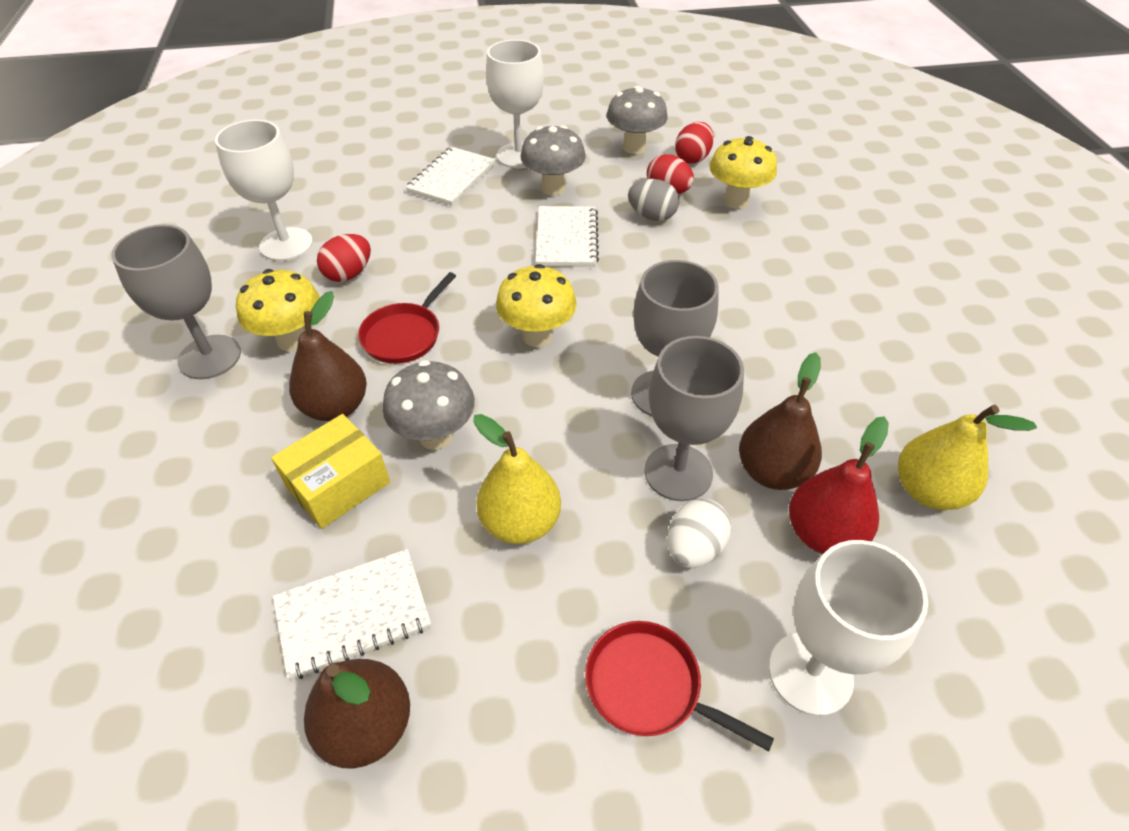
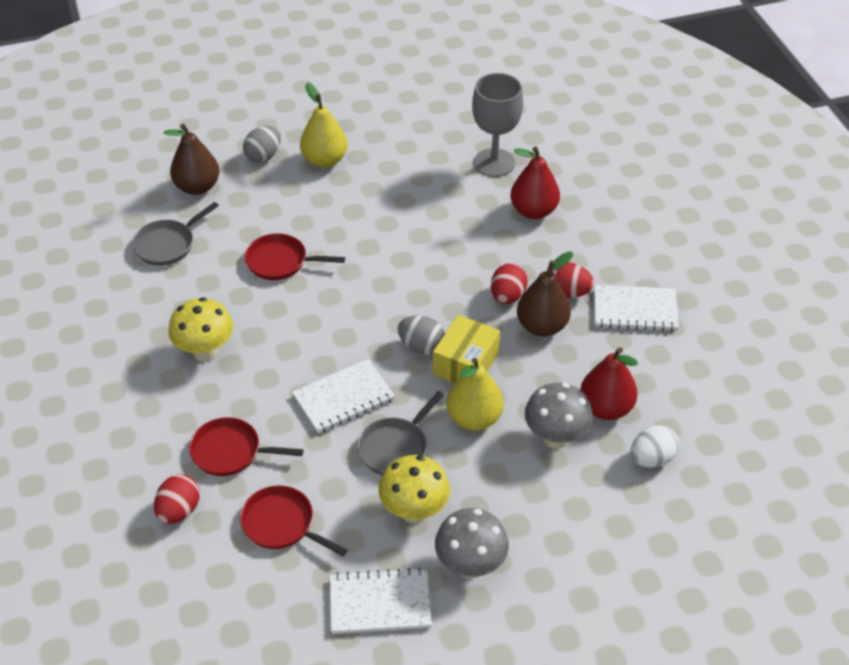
brown pear: [289,291,367,421] [304,659,410,768] [739,352,822,490] = 3 -> [164,124,219,195] [517,251,573,337] = 2
grey egg: [628,179,679,221] = 1 -> [243,126,281,163] [398,315,445,355] = 2
grey goblet: [111,225,241,379] [631,260,719,416] [644,336,744,501] = 3 -> [472,73,523,177] = 1
grey mushroom: [383,360,475,450] [520,125,586,196] [607,86,668,154] = 3 -> [435,508,509,579] [525,383,593,449] = 2
grey pan: none = 0 -> [132,202,219,266] [357,391,444,475] = 2
red pan: [358,272,456,364] [585,621,774,751] = 2 -> [189,417,304,476] [240,486,347,556] [245,233,345,280] = 3
red pear: [789,416,889,554] = 1 -> [510,147,560,219] [580,347,638,420] = 2
white goblet: [215,120,313,261] [486,40,544,168] [769,540,928,716] = 3 -> none = 0
yellow mushroom: [236,269,320,351] [496,264,577,347] [709,136,777,209] = 3 -> [168,297,233,362] [379,455,450,524] = 2

